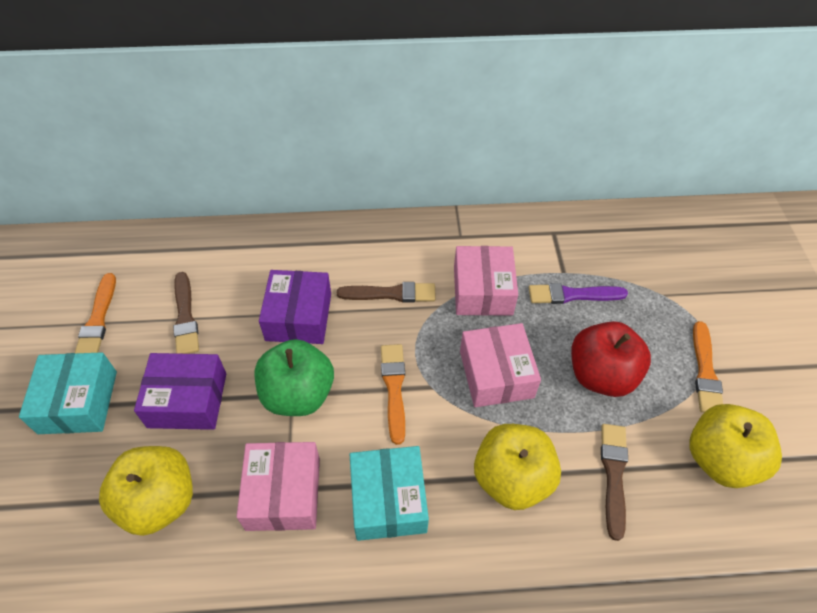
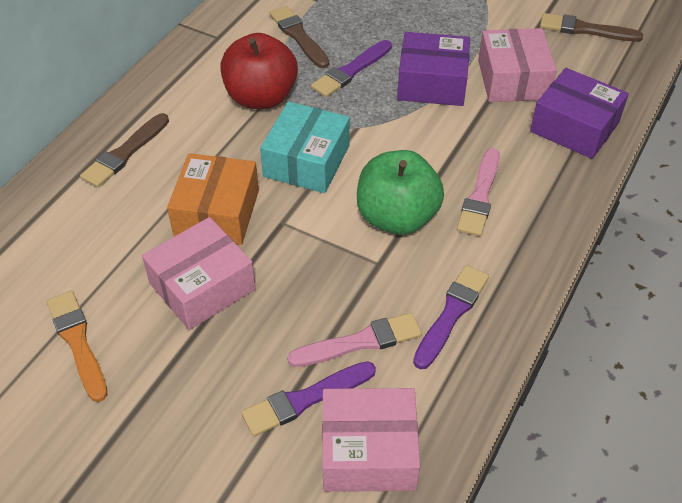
orange box: none = 0 -> [167,153,259,245] = 1
orange brush: [75,273,116,353] [381,344,405,445] [693,321,723,413] = 3 -> [47,291,108,402] = 1
pink brush: none = 0 -> [287,313,422,367] [457,148,500,236] = 2
purple brush: [529,283,628,304] = 1 -> [241,361,376,436] [311,40,392,97] [413,265,489,369] = 3
turquoise box: [19,352,117,434] [350,446,429,541] = 2 -> [260,102,350,193] = 1
yellow apple: [99,446,193,536] [474,424,561,510] [690,404,782,488] = 3 -> none = 0

